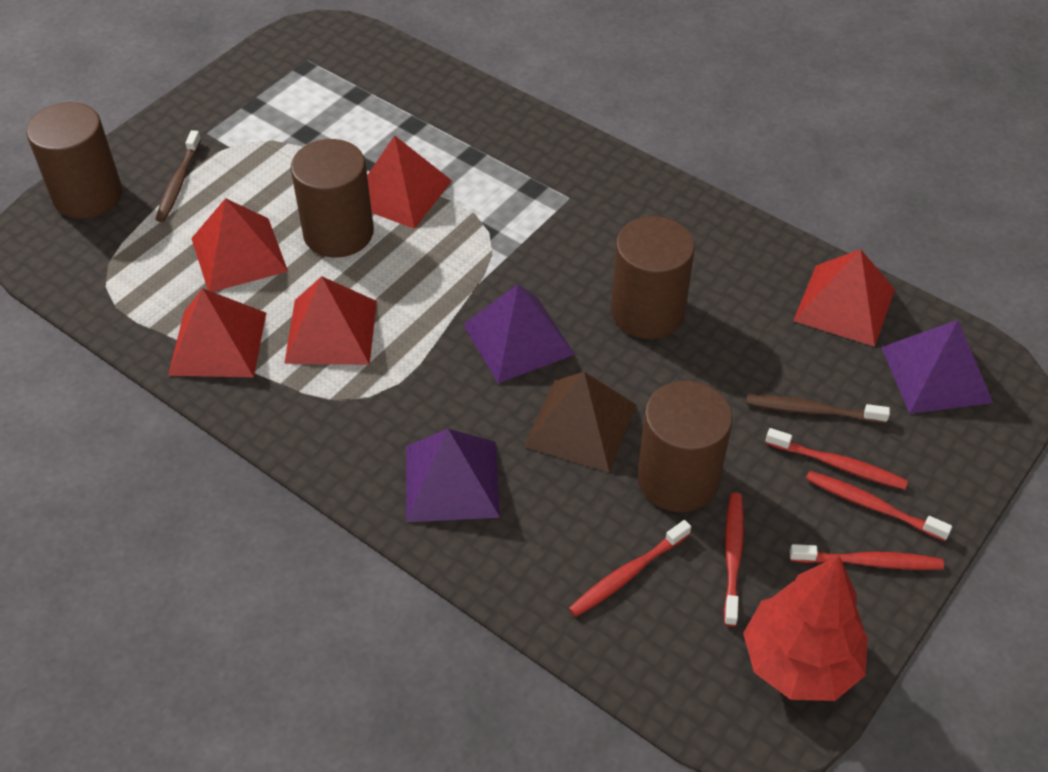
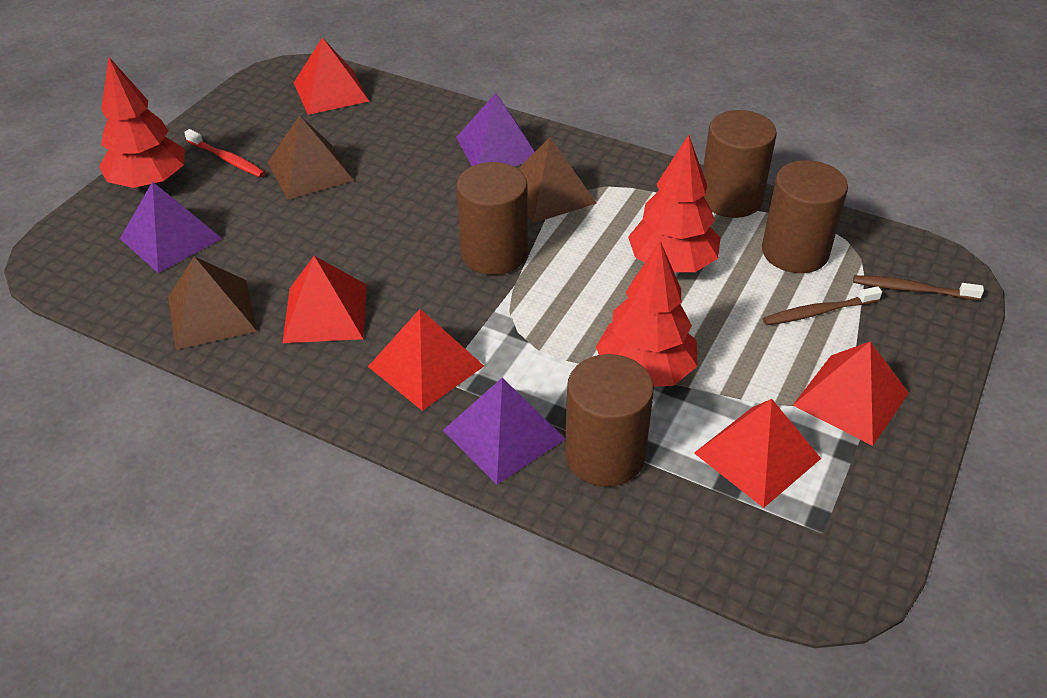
brown pyramid: [524,372,636,473] = 1 -> [168,256,257,350] [268,115,354,200] [518,137,597,223] = 3
red toothbrush: [569,520,691,617] [724,493,744,626] [765,428,908,490] [790,544,944,570] [806,471,952,541] = 5 -> [184,129,265,177] = 1
red tree: [743,555,868,701] = 1 -> [99,57,185,189] [596,241,698,387] [628,135,720,272] = 3

